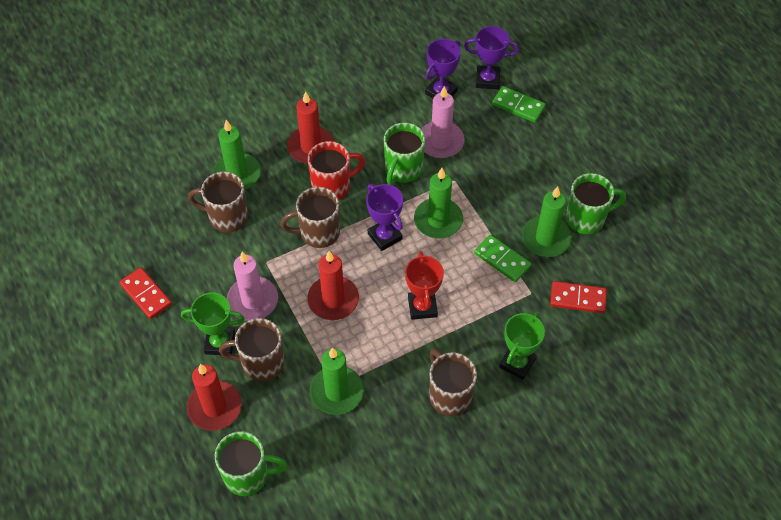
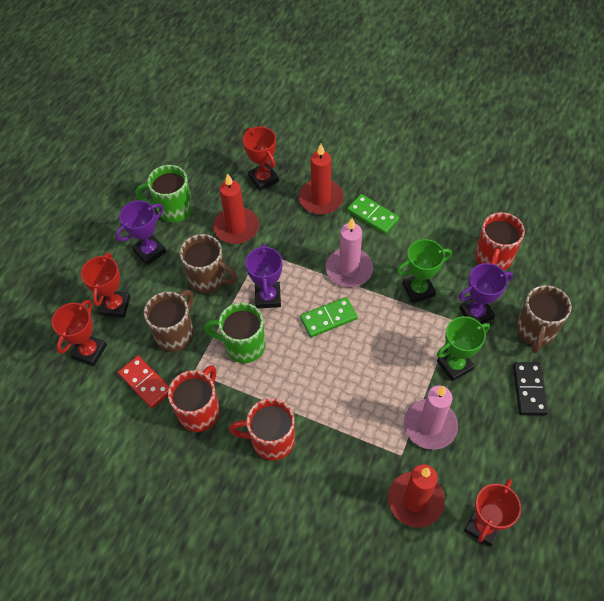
black domino: none = 0 -> [513,362,548,415] = 1
brown mug: [188,172,248,233] [219,318,284,381] [280,187,340,248] [429,349,477,416] = 4 -> [144,290,194,352] [180,234,237,293] [516,285,571,353] = 3
green candle: [213,120,261,190] [310,347,364,415] [414,168,463,238] [522,186,572,257] = 4 -> none = 0
green mug: [215,431,287,496] [384,122,425,185] [566,173,626,234] = 3 -> [136,165,193,222] [204,303,265,363] = 2
red domino: [119,267,172,319] [550,281,607,313] = 2 -> [118,356,169,409] = 1
red mug: [308,141,365,200] = 1 -> [168,365,220,432] [229,398,295,461] [475,212,525,271] = 3
red trophy: [405,251,444,320] = 1 -> [52,300,107,366] [81,252,130,318] [243,127,279,191] [464,479,521,547] = 4

